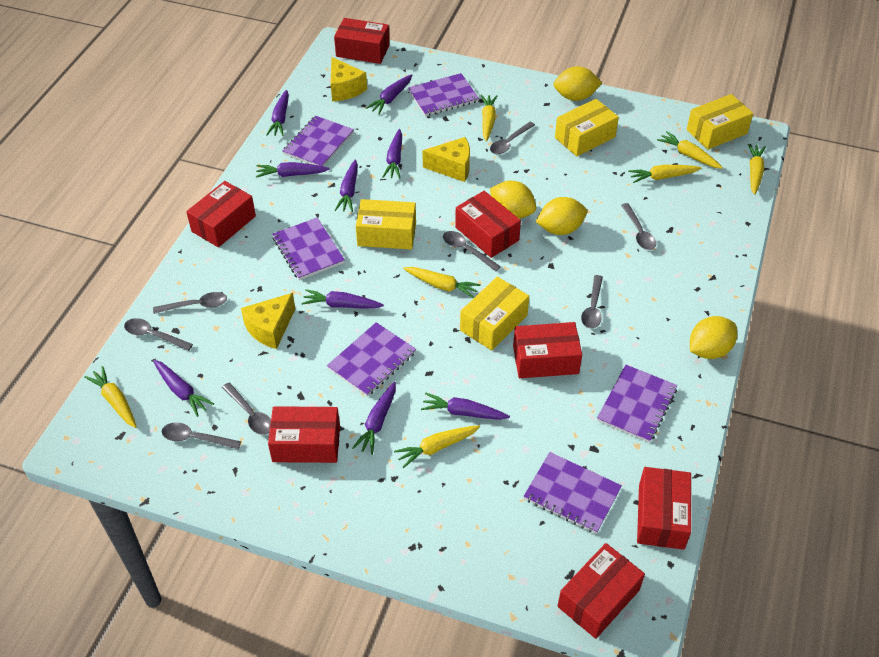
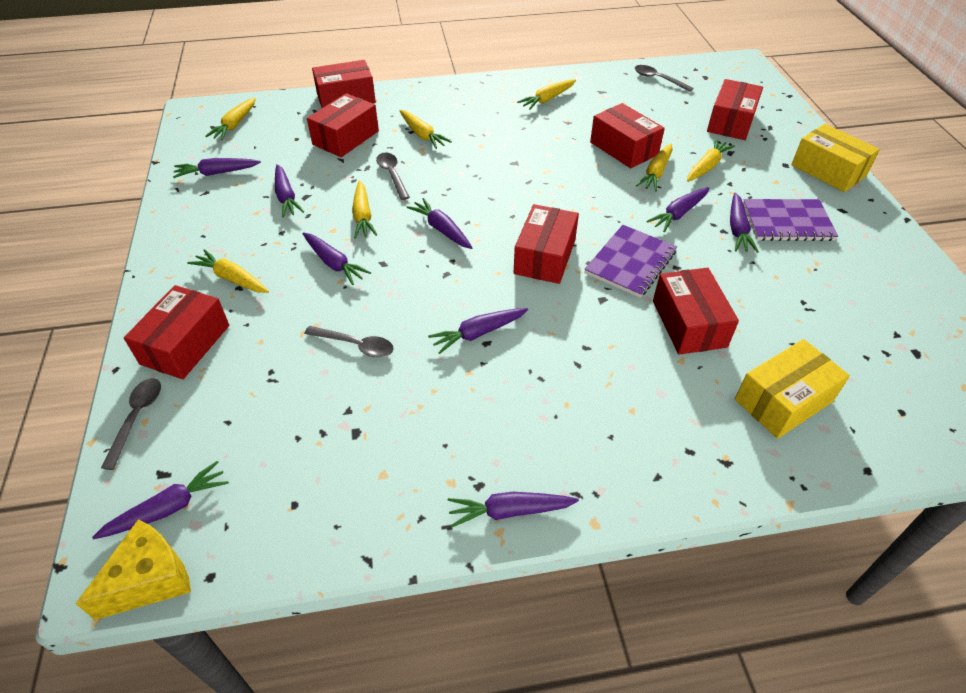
grey spoon: [124,318,193,351] [153,292,227,314] [162,422,241,450] [222,382,271,435] [443,231,501,271] [490,122,535,154] [581,275,603,328] [621,203,656,250] = 8 -> [101,378,161,470] [304,326,394,358] [376,153,410,200] [635,65,694,92] = 4
purple notebook: [272,218,345,280] [283,116,354,166] [327,322,416,397] [408,73,479,116] [523,452,622,534] [597,365,677,443] = 6 -> [584,225,677,298] [743,199,838,241] = 2
yellow box: [356,199,416,250] [460,277,529,350] [555,99,619,156] [687,94,753,150] = 4 -> [735,339,850,438] [791,124,880,192] = 2
yellow cheese: [241,293,295,349] [331,57,367,101] [422,137,470,182] = 3 -> [75,519,191,620] = 1
yellow lemon: [490,181,536,219] [536,197,587,235] [553,66,602,101] [690,316,737,359] = 4 -> none = 0

